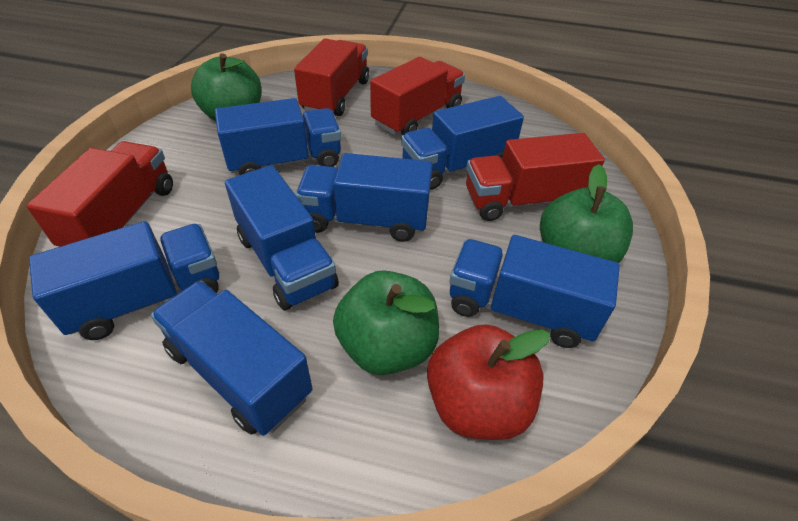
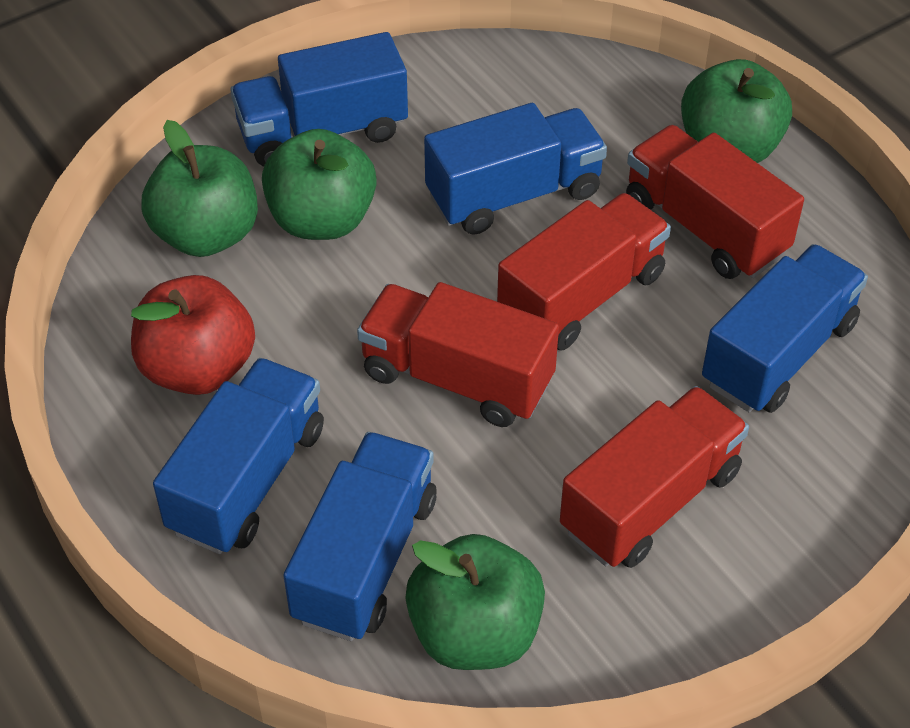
blue truck: [29,221,219,340] [151,281,313,436] [215,98,341,175] [225,165,339,310] [295,153,433,242] [401,96,524,190] [449,235,620,348] = 7 -> [153,358,324,554] [230,32,408,167] [283,432,437,641] [424,103,607,235] [702,244,868,413] = 5
green apple: [191,53,262,121] [333,270,439,375] [540,164,633,263] = 3 -> [141,120,258,257] [262,129,377,240] [405,534,545,670] [681,59,792,163] = 4

